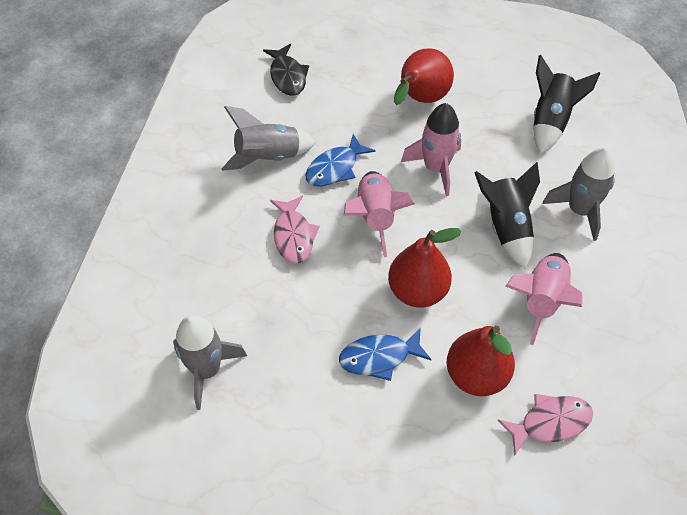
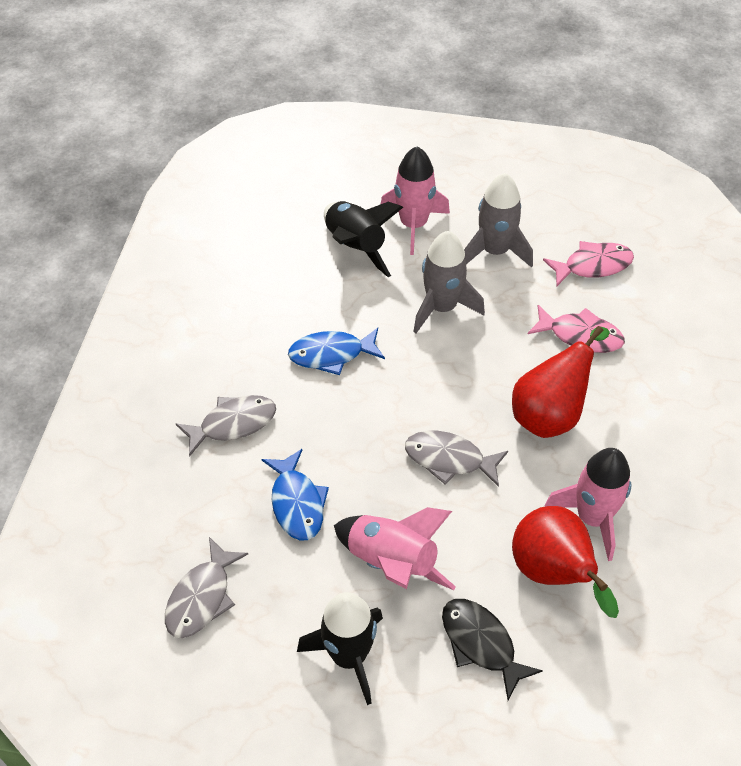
grey fish: none = 0 -> [165,537,248,638] [176,395,276,457] [405,431,508,487] = 3
grey rocket: [173,315,247,410] [222,106,316,171] [543,148,615,241] = 3 -> [413,231,485,333] [464,173,533,268] = 2
red pear: [388,228,462,308] [394,48,454,105] [447,326,515,396] = 3 -> [512,326,610,438] [512,506,619,618] = 2

